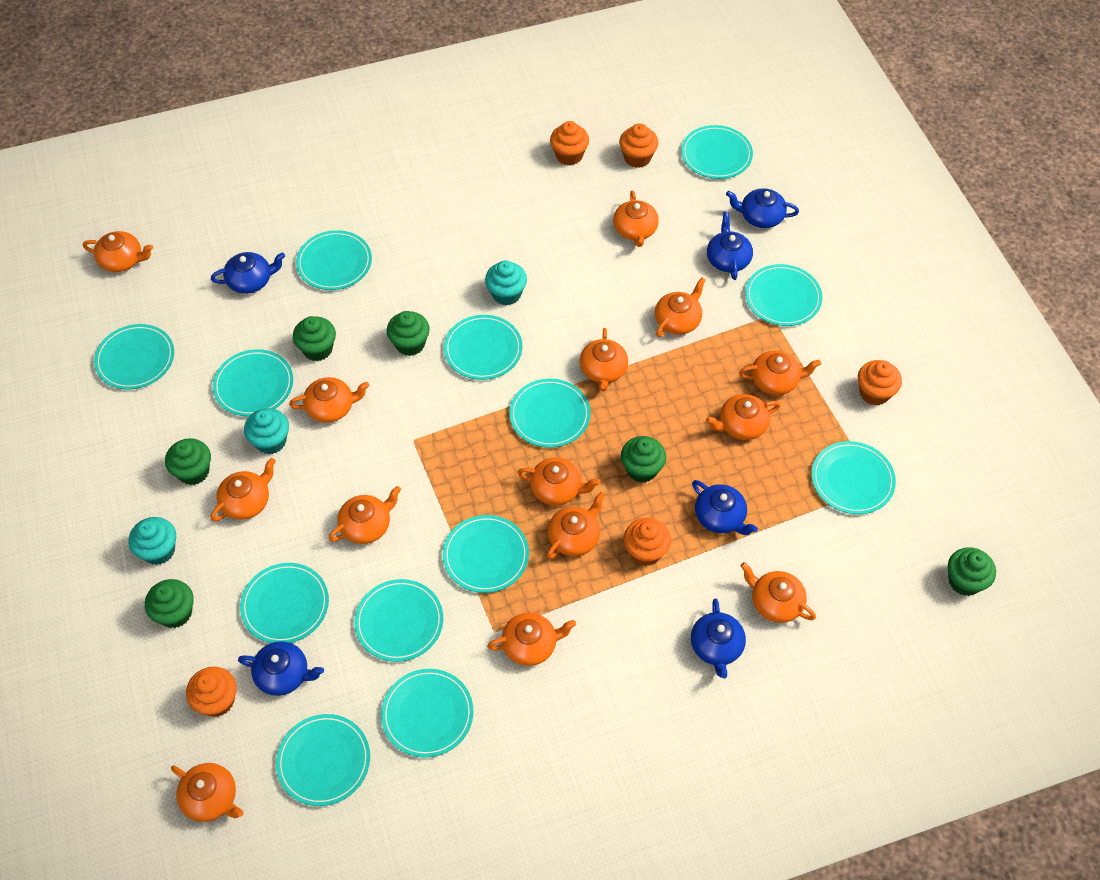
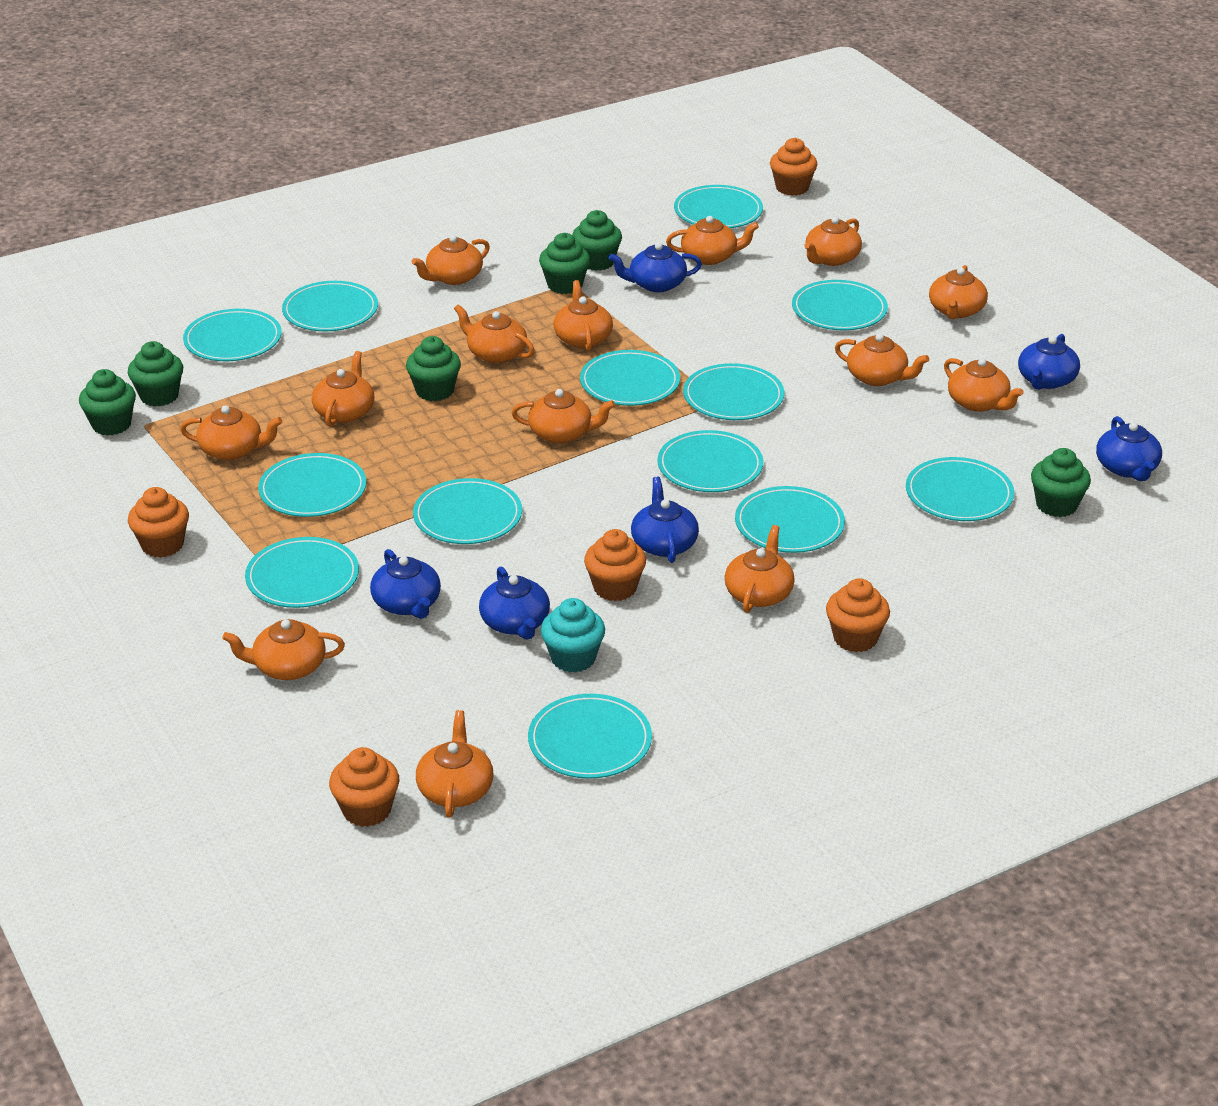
turquoise cupcake: [129,517,176,565] [244,408,289,455] [485,260,527,306] = 3 -> [541,598,605,673] = 1

